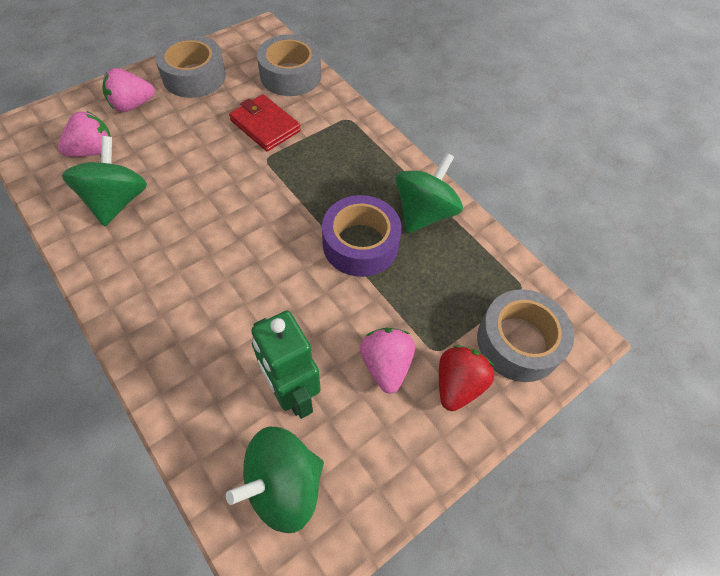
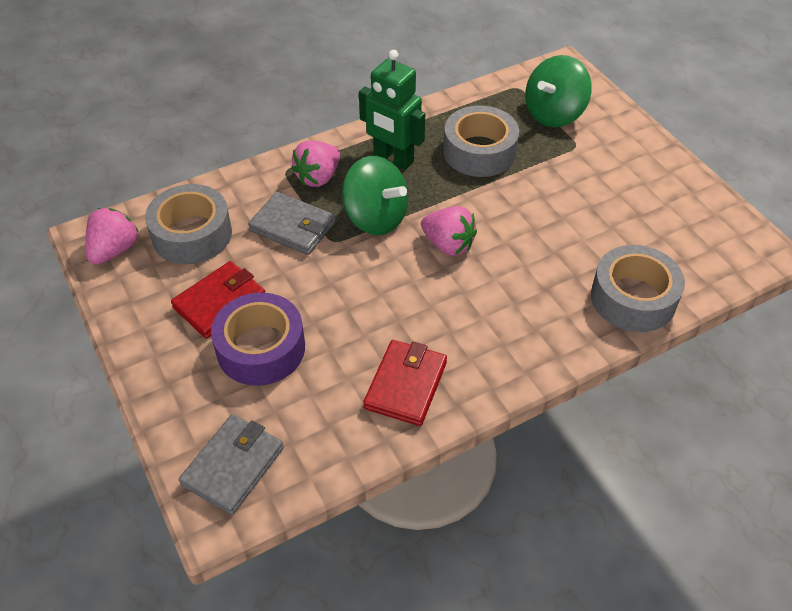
green spinning top: [62,136,147,226] [226,427,324,533] [396,153,463,233] = 3 -> [342,156,408,235] [525,55,592,127] = 2
grey wallet: none = 0 -> [179,414,284,515] [248,192,336,255] = 2
red strawberry: [439,345,494,411] = 1 -> none = 0
red wallet: [229,94,301,151] = 1 -> [171,261,265,339] [363,340,447,426] = 2

